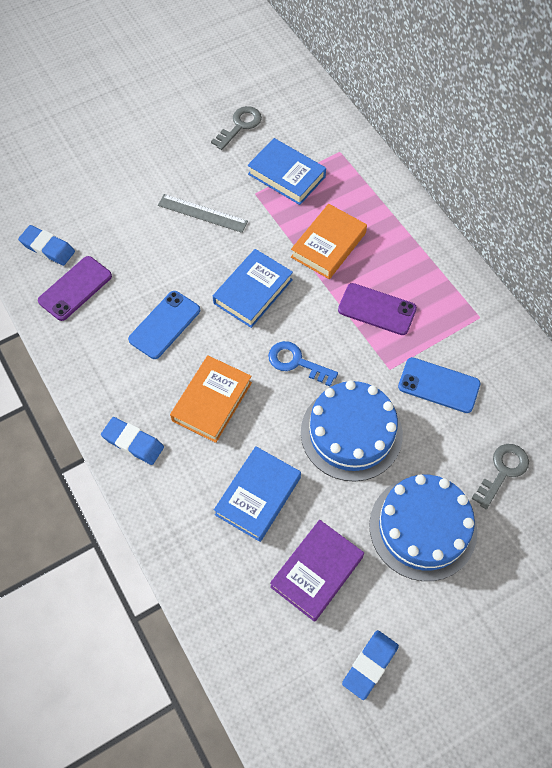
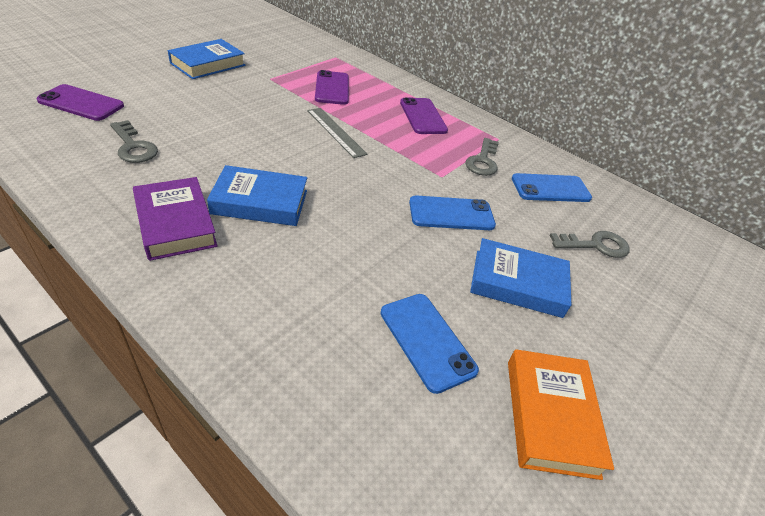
blue cake: [301,381,403,481] [369,474,477,581] = 2 -> none = 0
blue eraser: [18,225,75,266] [101,417,164,465] [342,630,399,700] = 3 -> none = 0
blue key: [268,341,338,386] = 1 -> none = 0
blue phone: [128,291,200,359] [398,357,480,413] = 2 -> [380,294,479,394] [409,195,496,230] [512,173,592,202] = 3
grey key: [211,106,262,150] [471,444,529,509] = 2 -> [110,120,158,163] [465,138,499,176] [550,231,630,258] = 3
orange book: [170,355,252,443] [291,204,367,279] = 2 -> [508,349,614,480] = 1
purple phone: [38,256,112,321] [338,283,417,335] = 2 -> [36,84,124,121] [315,70,349,105] [400,97,448,134] = 3

